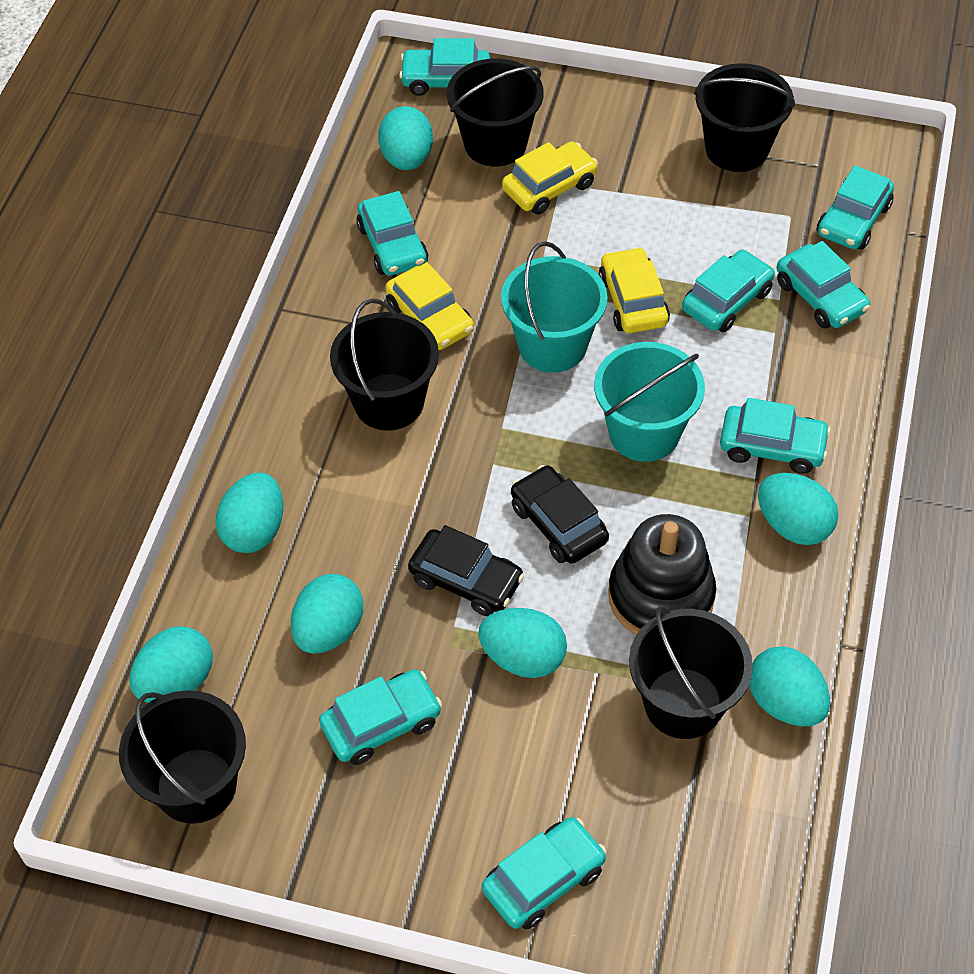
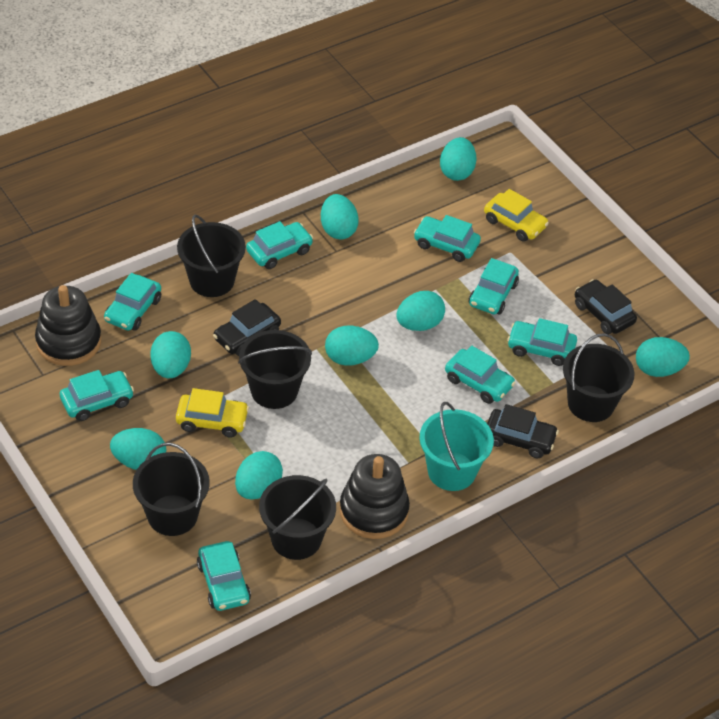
black car: [408,525,525,616] [511,465,609,564] = 2 -> [213,299,281,356] [487,404,559,459] [575,279,637,334] = 3
black stacking toy: [608,514,716,635] = 1 -> [35,285,101,366] [339,454,410,539] = 2
turquoise bucket: [501,241,608,373] [594,342,705,462] = 2 -> [420,402,494,491] = 1
turquoise egg: [129,626,213,703] [215,473,283,553] [291,574,363,654] [378,106,433,170] [478,608,567,678] [749,646,830,726] [758,473,838,545] = 7 -> [110,428,166,470] [150,331,191,378] [235,451,283,500] [321,194,359,240] [325,326,379,366] [397,291,445,331] [440,137,476,181] [636,337,690,377] = 8
yellow car: [385,262,474,350] [502,141,598,215] [599,247,670,333] = 3 -> [176,388,249,437] [484,189,549,242] = 2

